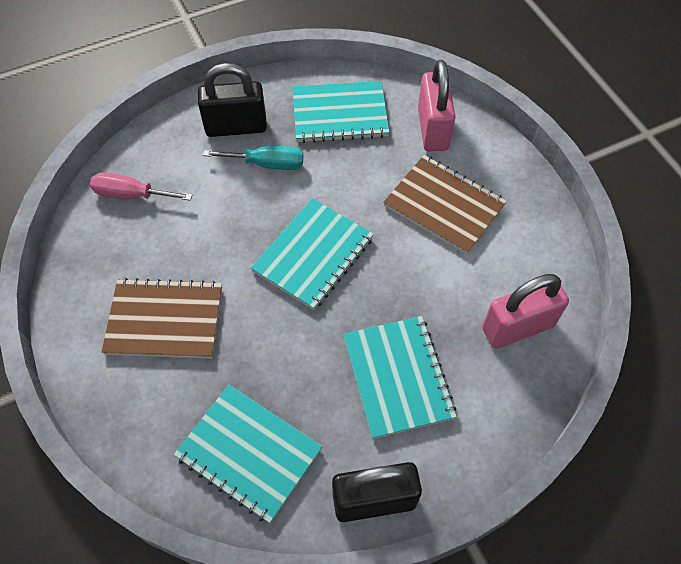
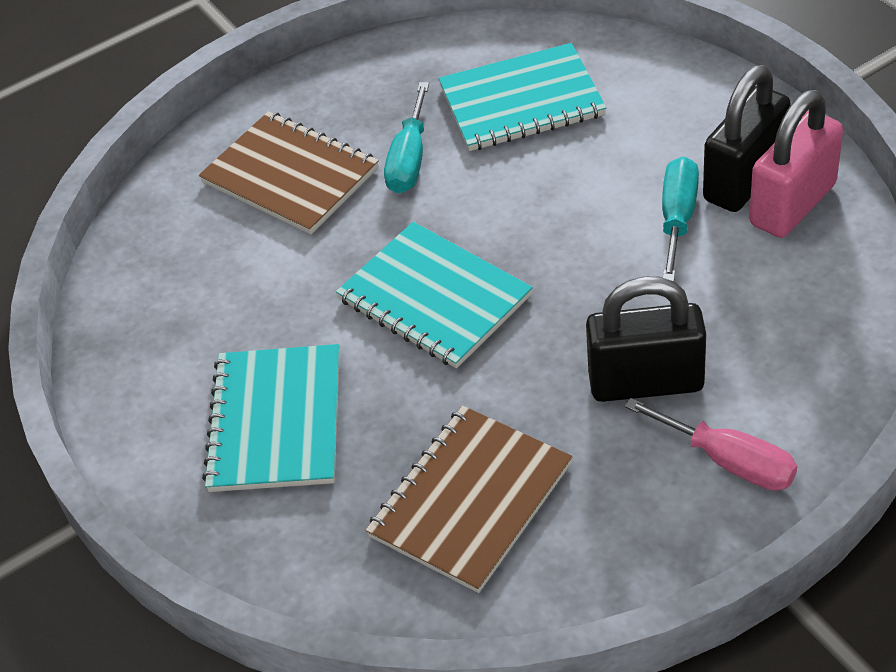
pink padlock: [418,60,455,151] [482,274,569,349] = 2 -> [749,90,843,238] = 1
turquoise notebook: [174,385,323,523] [251,198,374,310] [293,81,390,143] [343,316,457,439] = 4 -> [202,344,340,492] [336,222,533,368] [439,43,607,151] = 3
turquoise screwdriver: [203,146,303,170] = 1 -> [384,82,429,194] [662,157,699,281] = 2

